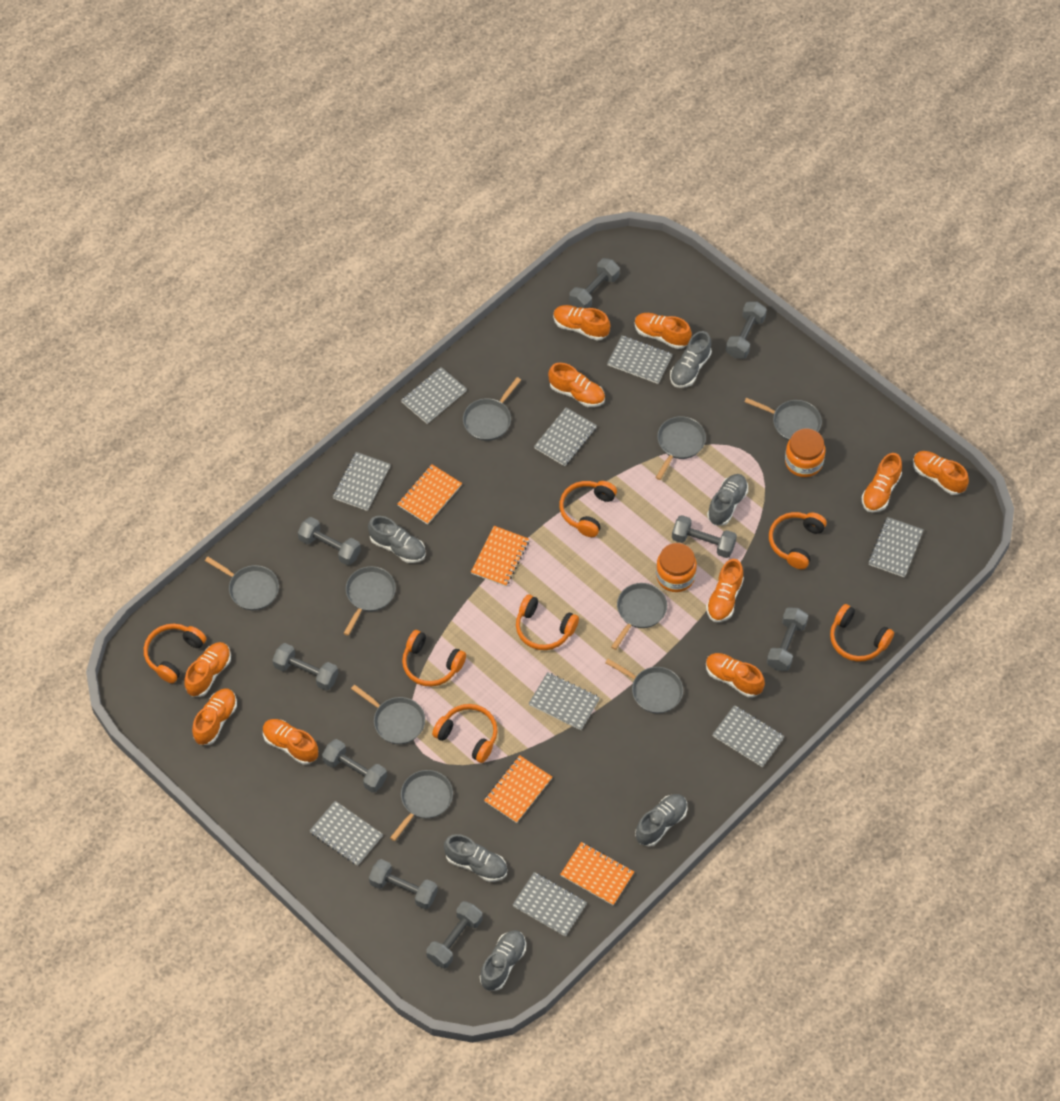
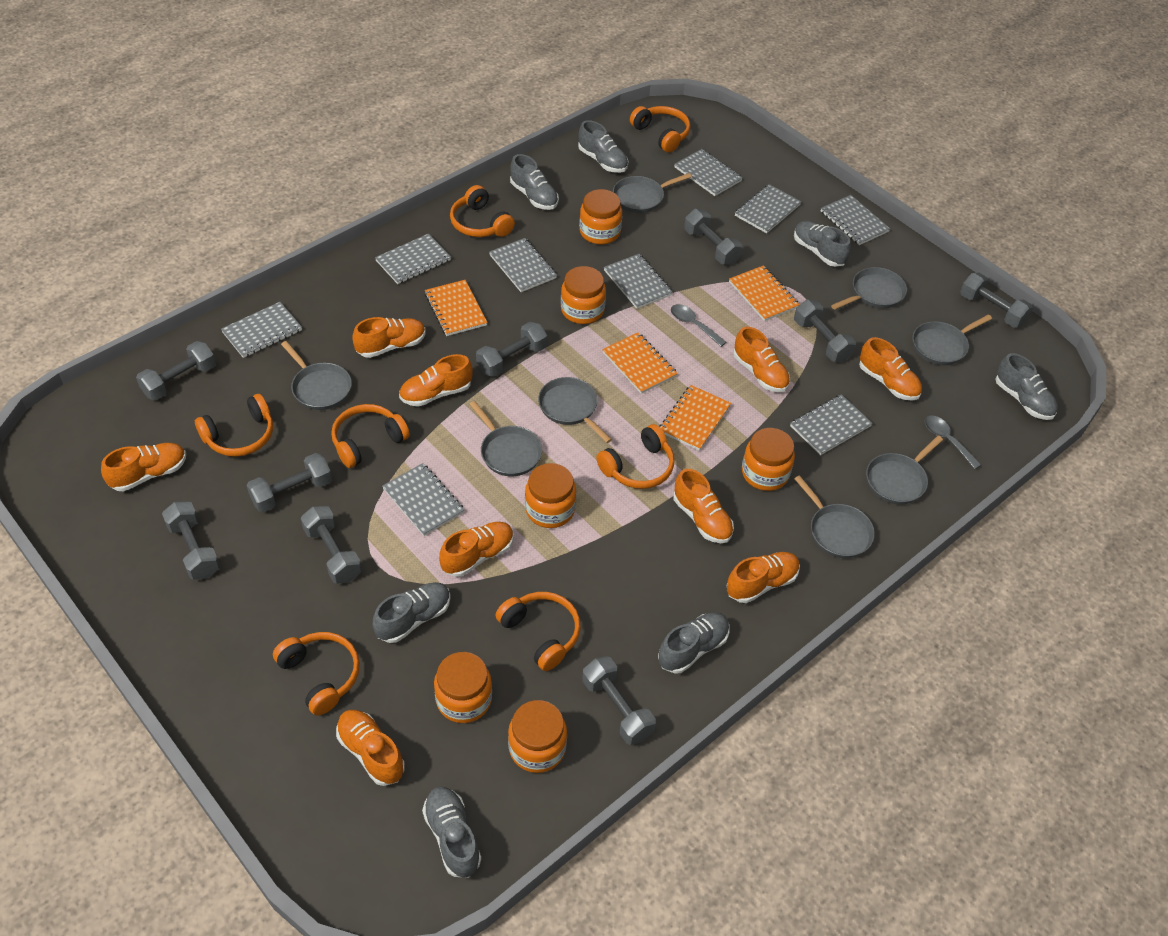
grey pan: [205,557,279,610] [344,566,396,636] [351,684,425,744] [390,770,453,841] [463,377,521,441] [605,659,683,714] [611,583,667,650] [656,416,706,480] [744,398,822,441] = 9 -> [281,341,352,410] [469,401,542,476] [538,377,612,443] [613,173,692,213] [794,475,875,558] [831,267,907,310] [866,436,943,505] [912,314,992,365] = 8
grey shoe: [368,516,426,563] [444,834,507,882] [480,930,526,991] [635,794,687,846] [670,331,712,388] [707,474,748,525] = 6 -> [373,582,451,643] [422,787,481,878] [510,154,559,210] [578,120,628,173] [658,612,730,674] [794,221,851,267] [995,353,1058,420] = 7
grey spoon: none = 0 -> [671,304,726,347] [925,416,981,469] = 2
orange jar: [656,543,697,592] [785,429,825,477] = 2 -> [434,652,492,723] [508,700,567,773] [525,463,576,528] [561,266,606,324] [579,189,622,245] [742,428,795,491] = 6
orange shoe: [184,642,231,697] [192,688,237,745] [263,719,318,765] [548,363,605,407] [553,305,610,341] [635,313,692,349] [706,559,744,622] [706,653,765,697] [862,453,902,512] [913,451,969,495] = 10 -> [101,443,186,491] [336,710,405,786] [352,317,426,358] [399,354,473,407] [439,522,514,577] [673,469,734,543] [727,552,800,603] [733,327,790,392] [859,337,922,400] = 9

